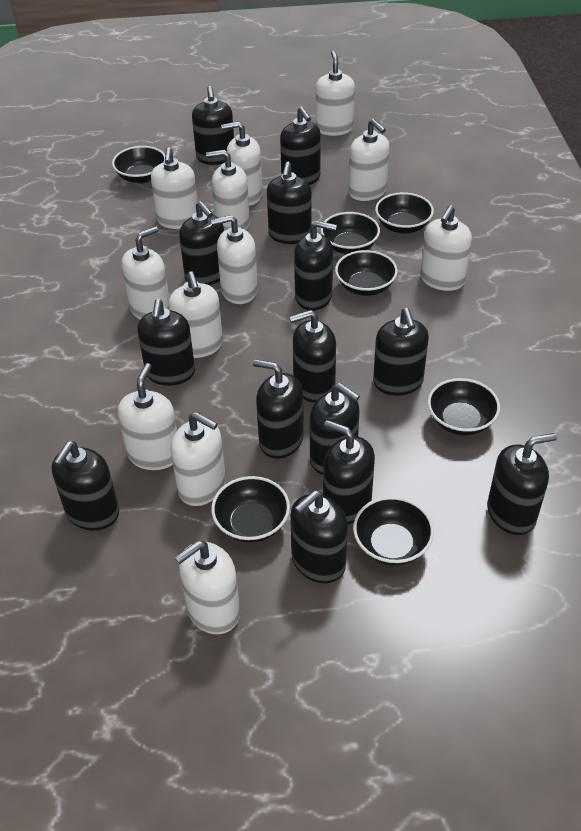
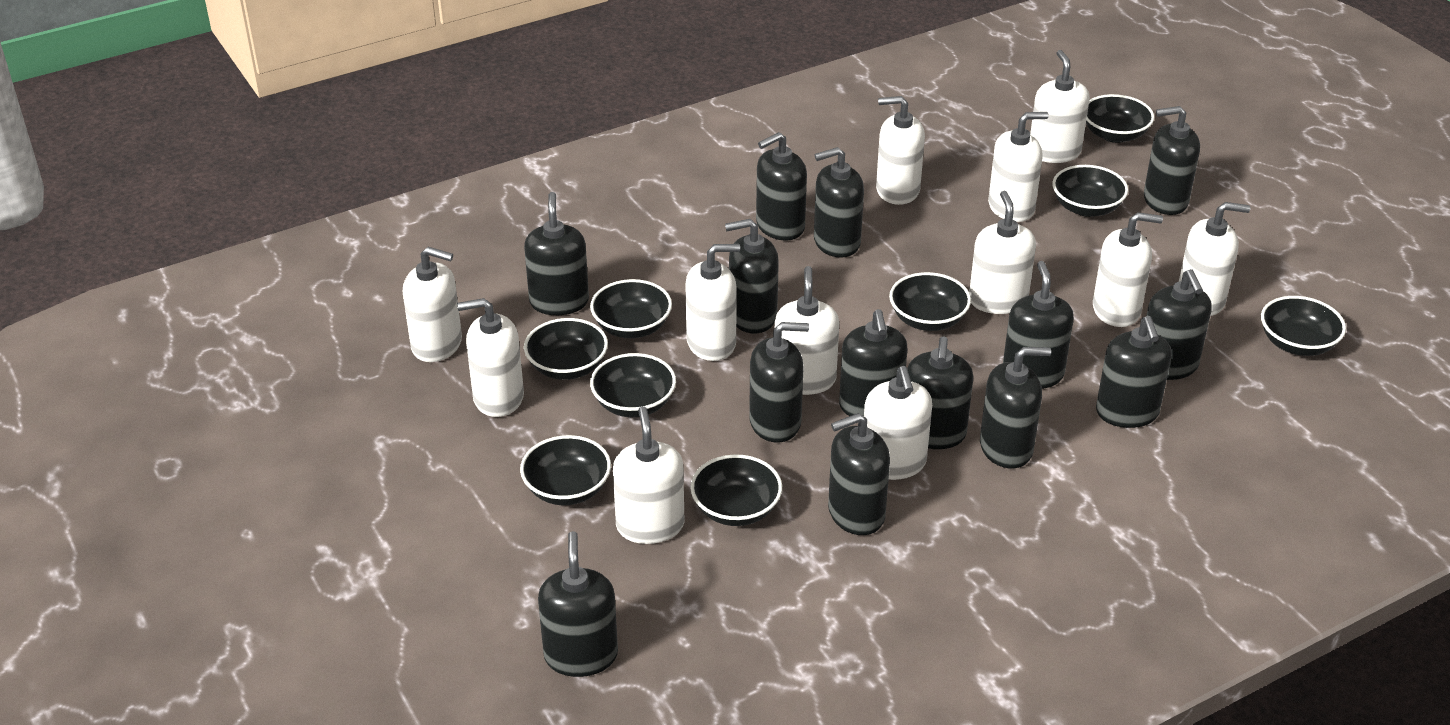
black bowl: [112,146,165,184] [211,476,290,543] [321,212,380,254] [335,250,398,296] [353,497,434,565] [375,192,434,233] [428,378,500,435] = 7 -> [520,435,611,505] [524,318,608,380] [590,279,672,338] [590,353,676,417] [690,454,782,526] [889,272,971,331] [1052,165,1128,217] [1086,94,1154,143] [1261,296,1346,356] = 9

